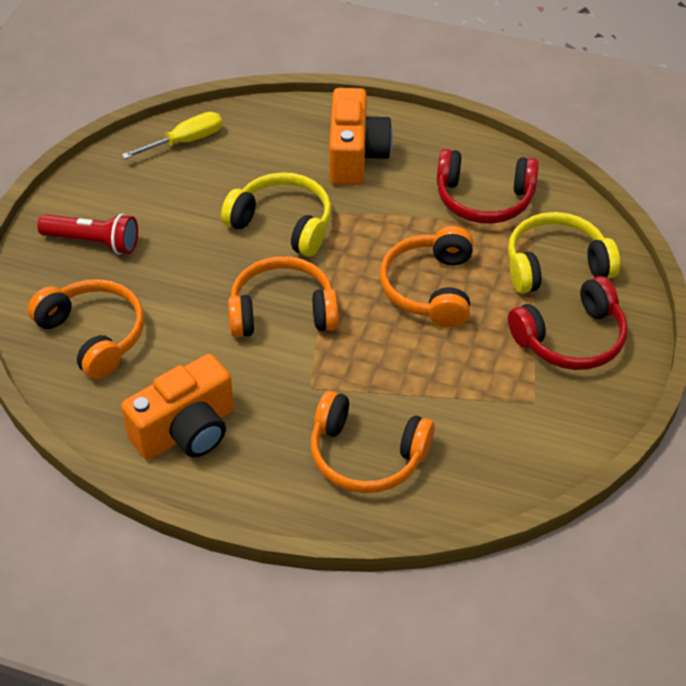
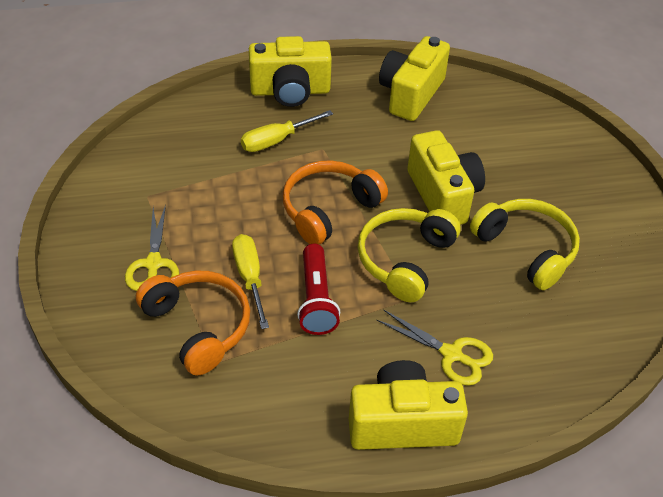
orange camera: [121,354,234,460] [329,88,393,185] = 2 -> none = 0
orange headphones: [28,279,144,379] [228,256,339,337] [311,390,435,493] [380,226,473,328] = 4 -> [136,270,250,376] [282,160,388,245] = 2
red headphones: [437,149,539,224] [508,276,628,370] = 2 -> none = 0
yellow camera: none = 0 -> [249,36,332,107] [349,360,468,450] [379,36,450,121] [407,130,485,225] = 4
yellow scissors: none = 0 -> [125,205,179,291] [376,310,493,386] = 2
yellow screwdriver: [122,112,222,159] = 1 -> [232,234,269,329] [241,110,333,152] = 2

